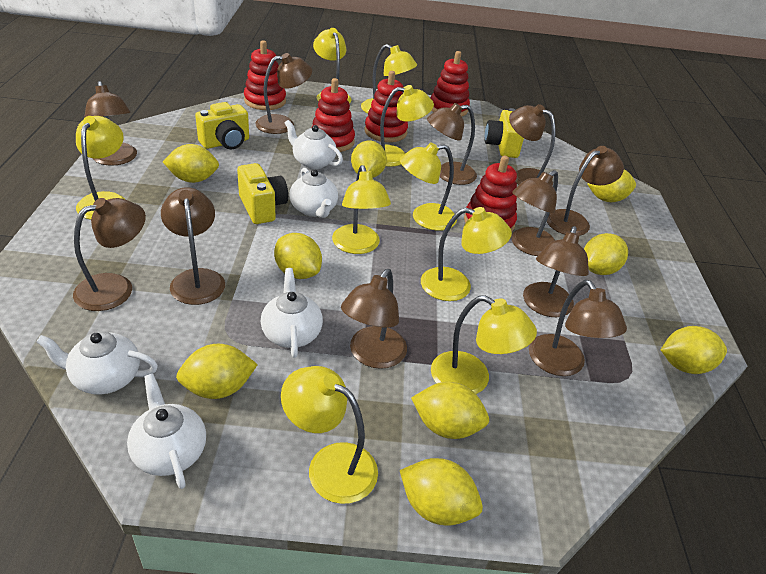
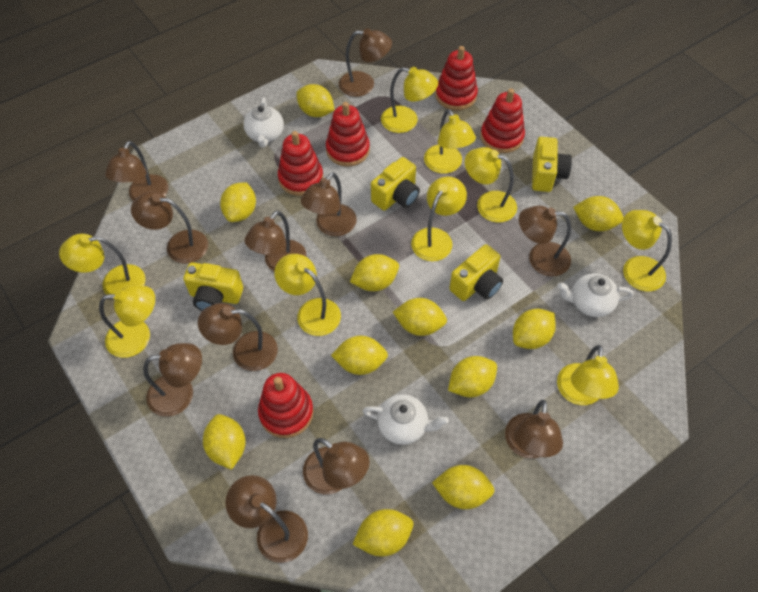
white teapot: [36,332,158,395] [127,374,206,489] [261,268,323,358] [285,120,343,169] [289,168,338,218] = 5 -> [243,98,284,148] [363,394,449,445] [557,273,633,317] = 3
yellow camera: [195,102,249,149] [237,163,288,224] [484,108,524,158] = 3 -> [183,262,243,311] [371,157,420,211] [449,244,503,301] [532,137,572,192] = 4
yellow lemon: [163,144,219,183] [176,344,258,399] [274,233,322,279] [351,141,387,178] [400,458,483,525] [411,382,489,439] [584,233,628,275] [587,169,636,202] [661,326,727,374] = 9 -> [203,414,246,470] [220,183,256,222] [296,84,334,117] [331,336,388,375] [350,254,399,291] [352,509,413,556] [393,298,447,336] [432,465,495,509] [448,356,497,397] [513,309,556,349] [573,196,624,231] = 11

